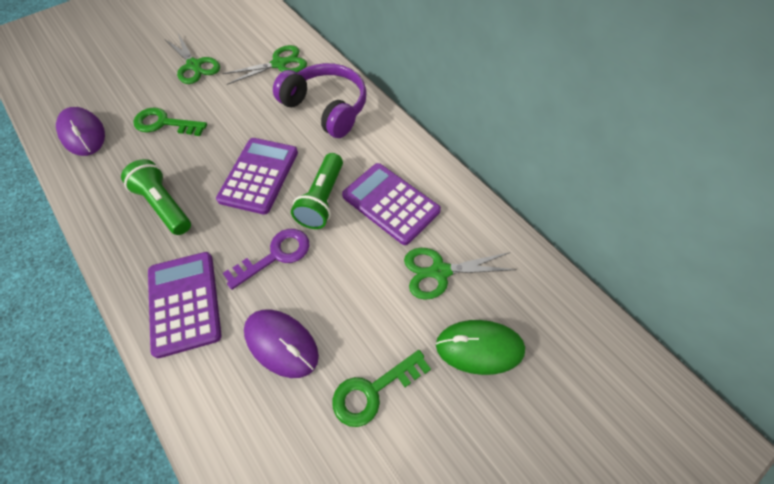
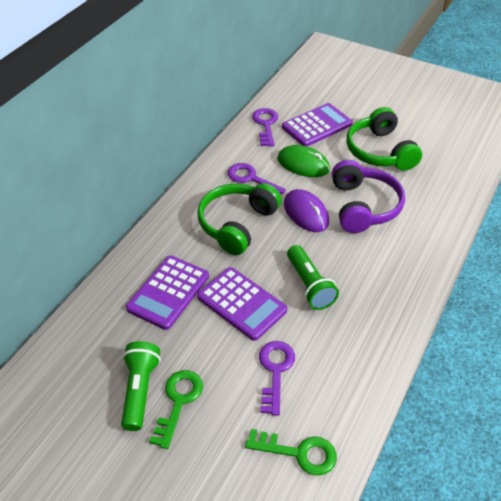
green headphones: none = 0 -> [197,183,282,255] [347,107,422,171] = 2
green scissors: [166,34,220,84] [222,45,307,85] [404,248,517,300] = 3 -> none = 0
purple key: [223,229,310,290] = 1 -> [228,163,286,195] [252,108,278,146] [259,341,295,416] = 3
purple mouse: [56,107,105,156] [244,310,319,378] = 2 -> [284,189,329,232] = 1

